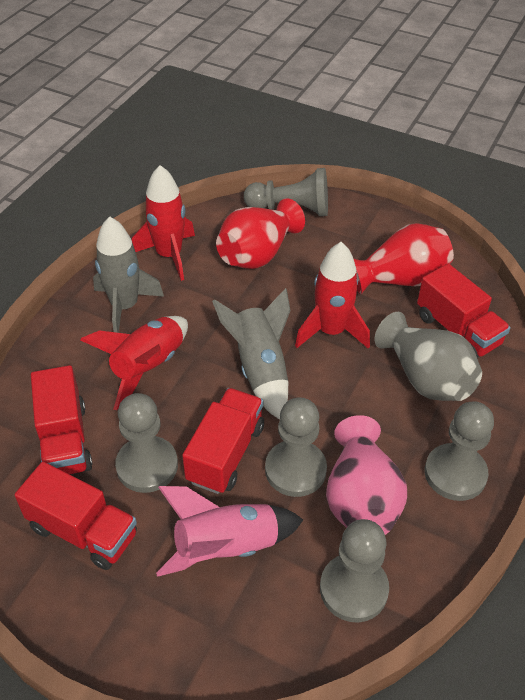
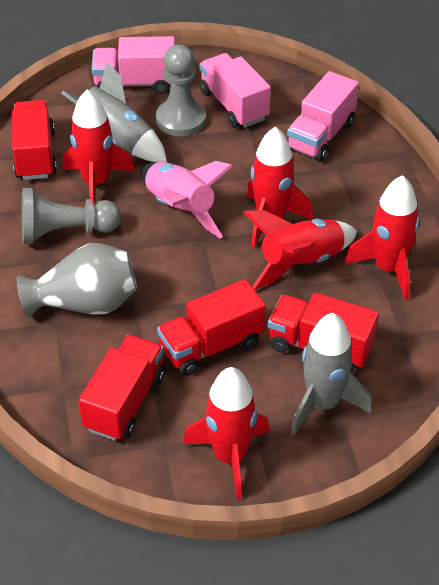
grey pawn: [115,393,178,493] [244,168,328,216] [265,397,327,497] [320,519,389,623] [425,401,494,501] = 5 -> [22,188,121,244] [156,45,206,136] = 2
pink truck: none = 0 -> [92,36,175,94] [199,53,271,128] [287,71,359,161] = 3
pink vase: [326,415,407,535] = 1 -> none = 0
red rocket: [80,316,188,411] [132,165,195,281] [295,242,370,349] = 3 -> [63,90,135,205] [183,367,270,500] [243,210,357,290] [246,127,313,248] [344,175,419,300] = 5
red vase: [216,198,305,269] [353,223,454,295] = 2 -> none = 0

